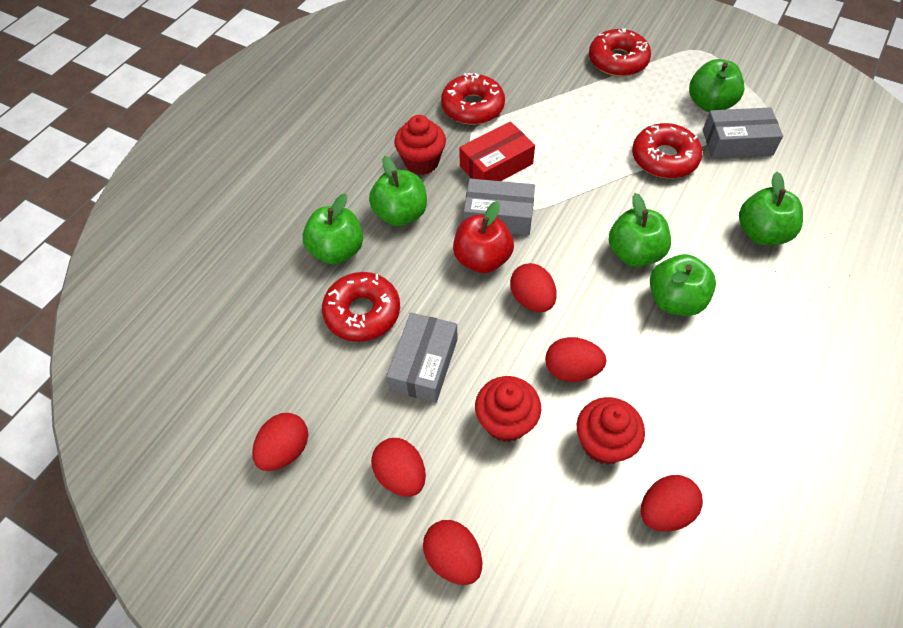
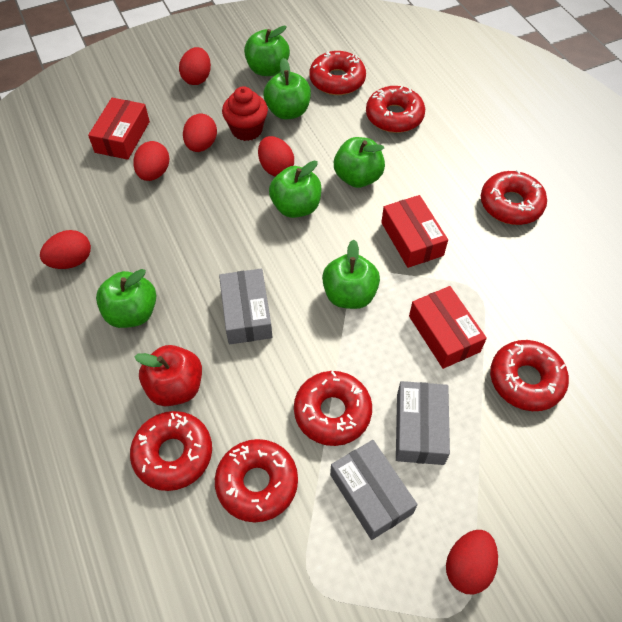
red box: [459,121,535,181] = 1 -> [88,98,150,160] [381,195,448,268] [409,286,487,369] = 3
red cupcake: [394,115,446,175] [475,376,541,442] [577,397,645,465] = 3 -> [222,86,268,141] = 1
red donut: [322,272,400,342] [441,73,505,125] [589,28,651,77] [632,123,702,178] = 4 -> [130,411,212,491] [215,439,298,522] [294,371,372,446] [310,51,366,95] [366,86,425,133] [481,170,547,225] [490,340,569,411] = 7

